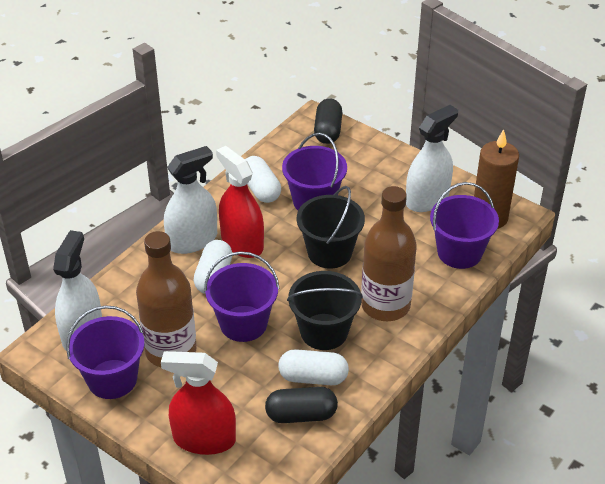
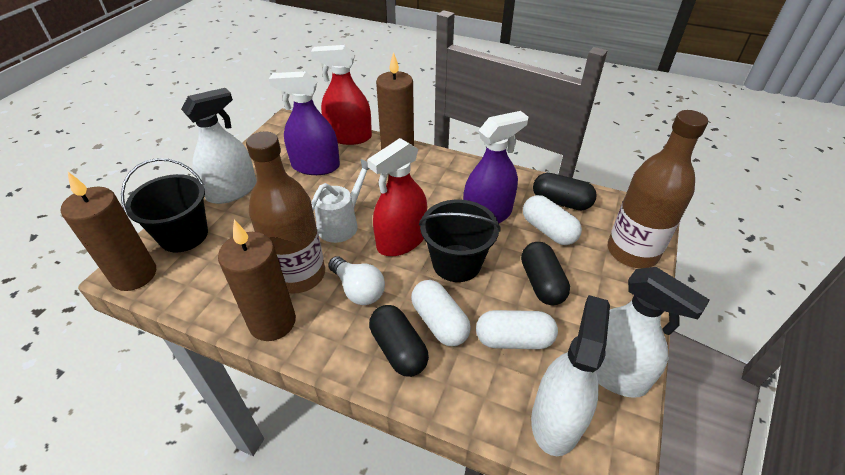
black capsule: [265,387,338,423] [314,98,342,144] = 2 -> [369,305,429,377] [521,242,570,305] [533,173,597,210] = 3
brown candle: [474,129,519,229] = 1 -> [61,172,156,291] [218,220,296,341] [376,52,414,150] = 3
purple bucket: [66,305,145,399] [204,251,280,342] [282,133,347,210] [430,182,499,269] = 4 -> none = 0
purple spray bottle: none = 0 -> [269,71,340,175] [463,111,528,223] = 2
white light bulb: none = 0 -> [328,256,385,305] = 1
white watering can: none = 0 -> [311,159,369,243] = 1

